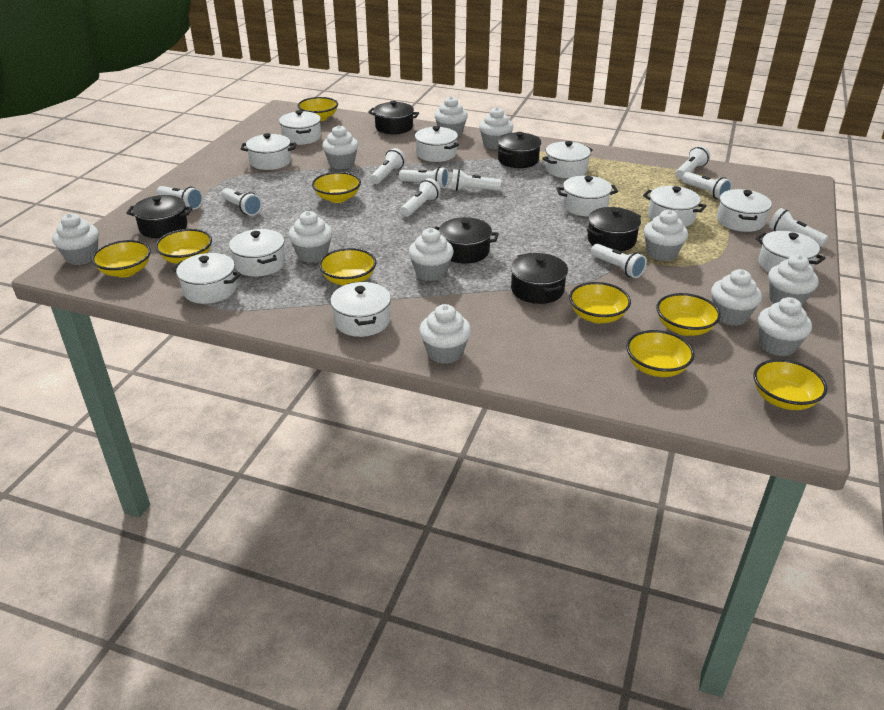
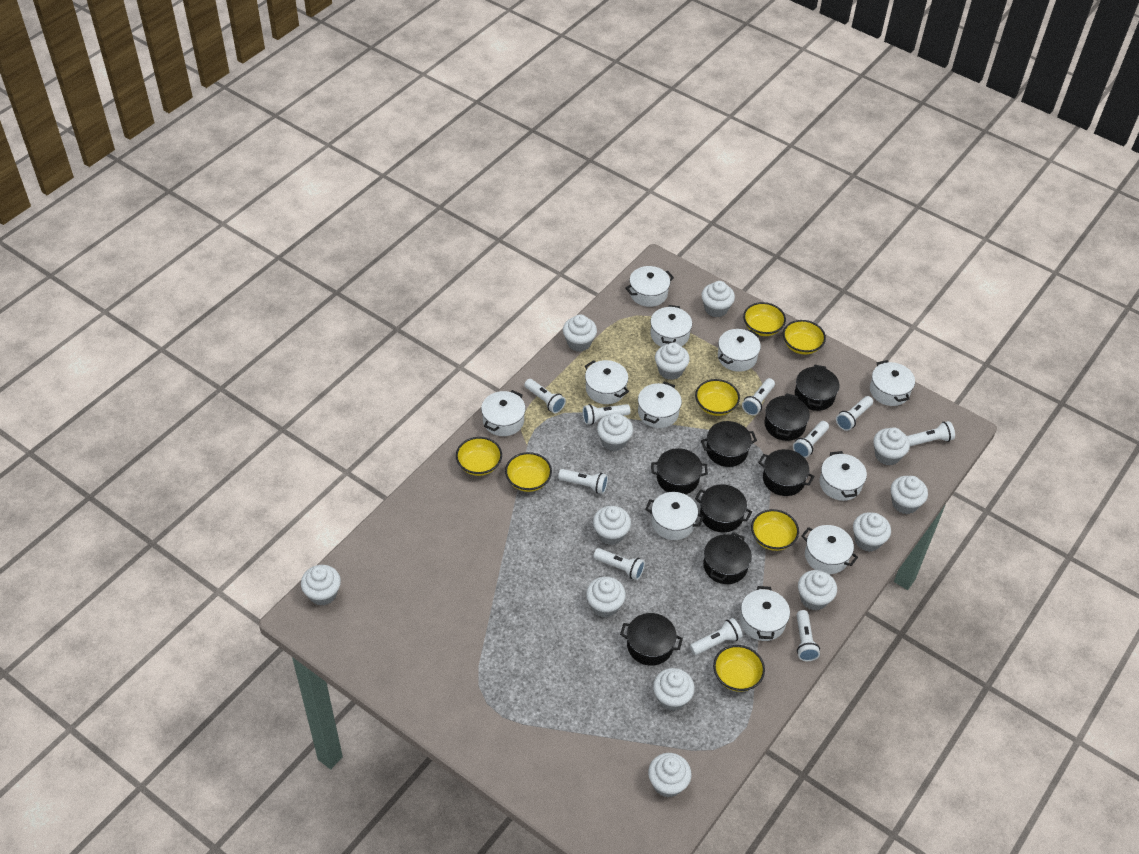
black pot: [127,195,193,238] [368,101,419,134] [434,217,499,264] [497,132,541,168] [511,253,568,304] [587,207,641,251] = 6 -> [620,613,683,666] [651,448,708,494] [695,484,752,532] [701,421,757,467] [703,532,752,584] [758,449,815,496] [764,393,810,441] [795,365,839,411] = 8
white cupcake: [52,213,99,265] [288,211,332,263] [322,125,358,169] [409,228,454,281] [419,304,471,364] [434,96,468,136] [479,107,513,150] [644,210,688,261] [711,269,762,326] [758,297,812,356] [768,254,819,306] = 11 -> [301,565,341,606] [563,315,597,352] [586,577,626,618] [593,506,631,545] [597,413,633,451] [648,753,692,797] [653,668,695,711] [655,343,690,380] [701,281,735,317] [798,570,837,611] [853,512,891,552] [873,427,910,466] [891,476,928,514] = 13
yellow bowl: [92,240,151,277] [155,229,212,264] [298,97,338,121] [312,172,361,203] [319,248,376,286] [569,282,631,324] [626,330,695,377] [656,293,721,336] [753,359,827,410] = 9 -> [456,437,502,476] [505,452,552,492] [695,379,740,416] [713,645,765,692] [743,302,786,336] [751,509,799,551] [783,320,826,355] = 7

